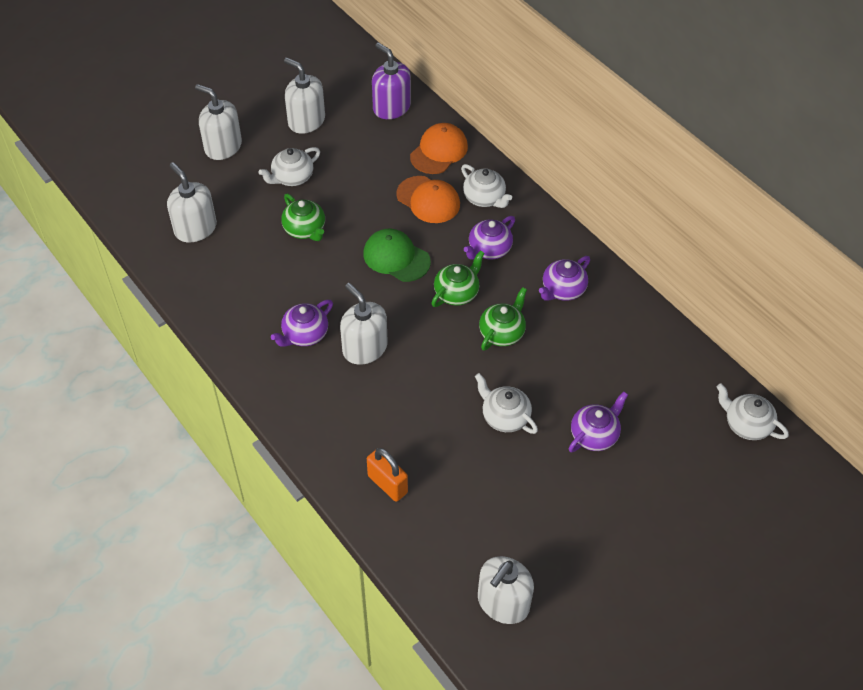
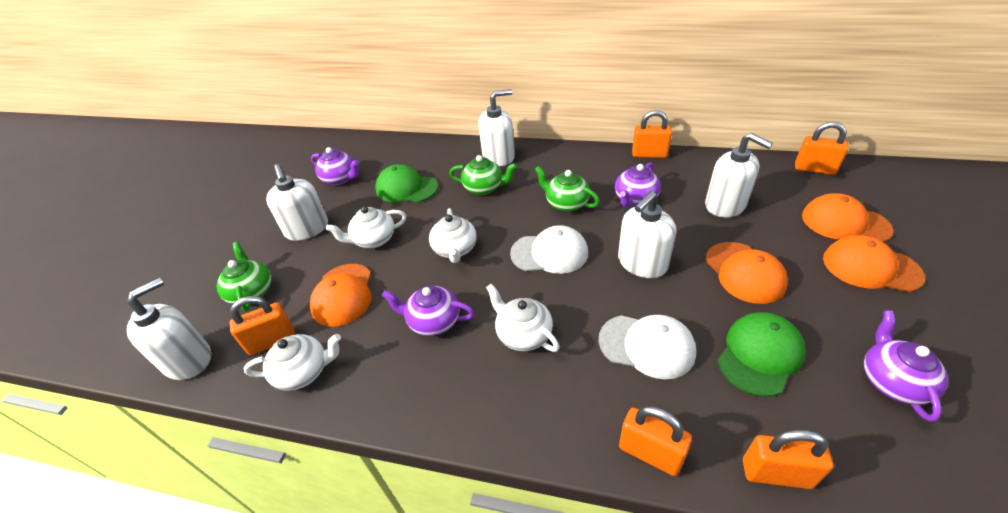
green cap: [363,229,431,282] = 1 -> [375,164,438,203] [717,312,806,397] = 2
orange cap: [396,176,460,223] [410,123,468,174] = 2 -> [310,264,371,327] [706,242,788,304] [802,193,894,242] [823,235,925,292] = 4
orange padlock: [367,448,408,502] = 1 -> [230,296,295,355] [619,406,692,476] [632,110,672,158] [743,430,833,489] [795,122,849,175] = 5
purple soap dispenser: [372,42,411,119] = 1 -> none = 0
white cap: none = 0 -> [510,225,588,274] [598,315,696,379] = 2

